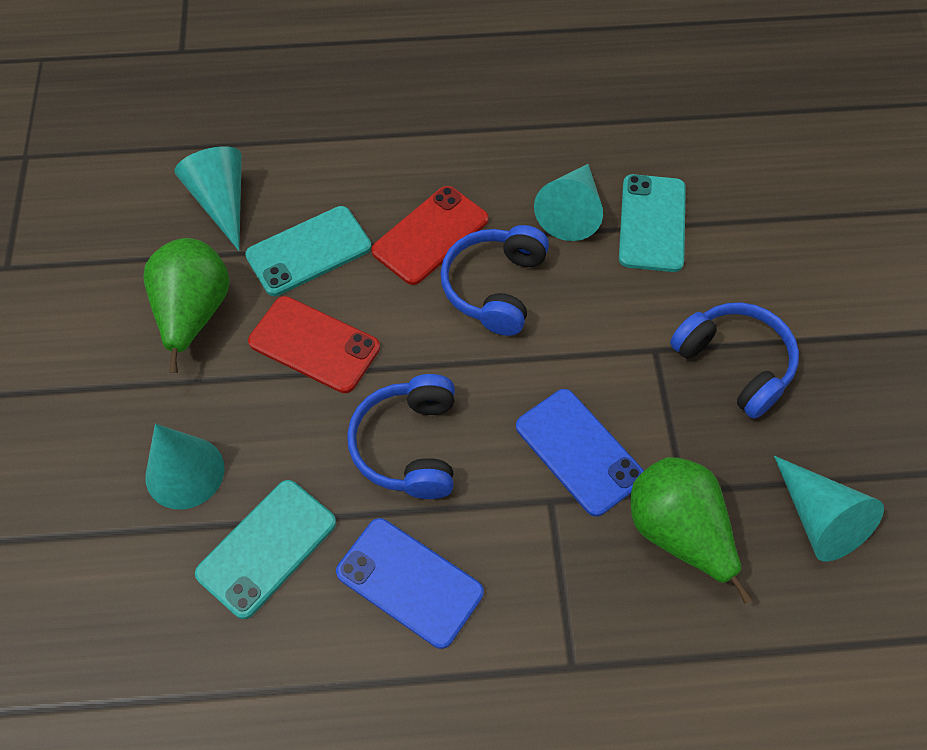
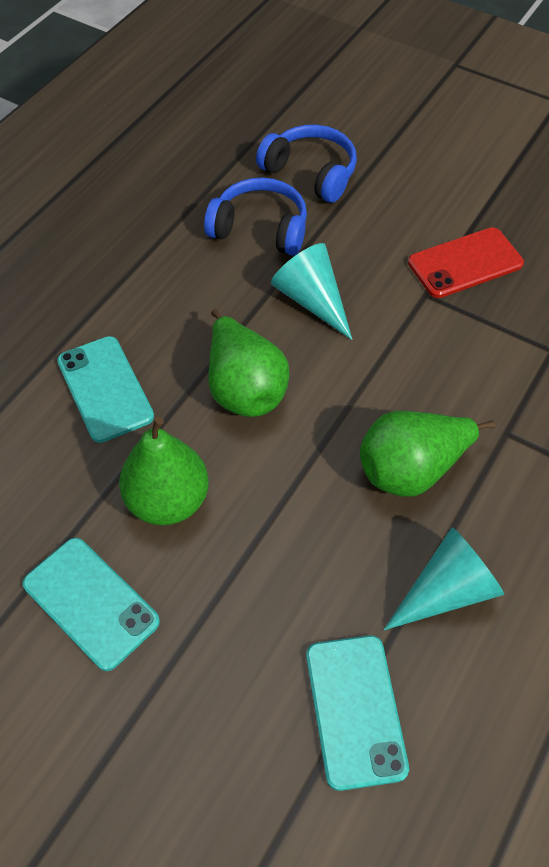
blue headphones: [347,374,455,499] [440,225,549,336] [670,302,799,419] = 3 -> [204,177,307,256] [256,125,357,203] = 2
blue phone: [336,518,484,649] [516,389,644,517] = 2 -> none = 0
green pear: [143,238,230,373] [631,457,752,604] = 2 -> [119,417,209,525] [208,309,290,417] [360,411,496,497] = 3
red phone: [248,296,380,393] [371,186,489,285] = 2 -> [408,227,524,298] = 1
turquoise cone: [145,424,225,509] [174,146,242,251] [534,164,603,241] [774,456,884,562] = 4 -> [271,243,352,340] [384,527,504,630] = 2

